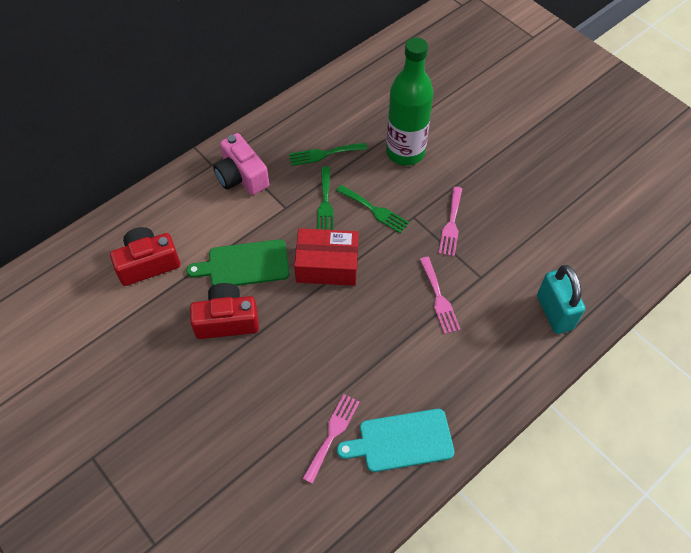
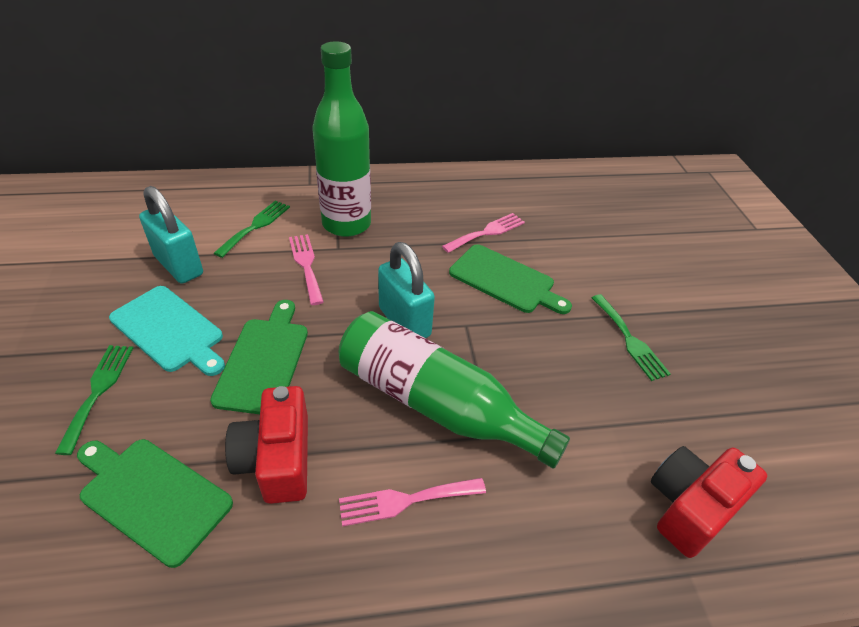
green bottle: [386,37,434,166] = 1 -> [312,41,371,237] [338,311,570,469] = 2
green cutting board: [186,239,289,286] = 1 -> [77,439,233,568] [210,300,308,414] [449,244,572,314] = 3
pink camera: [213,133,269,195] = 1 -> none = 0
red box: [294,228,359,286] = 1 -> none = 0
turquoise padlock: [537,265,585,334] = 1 -> [139,186,203,283] [378,242,435,338] = 2

